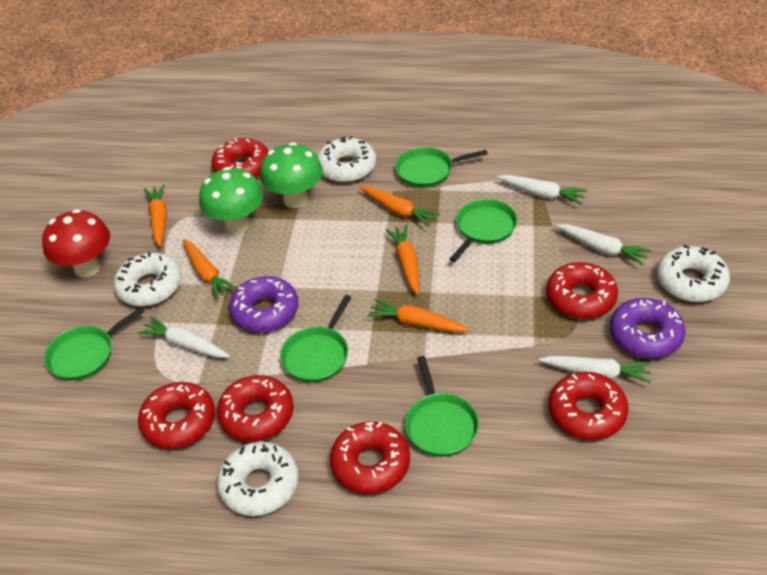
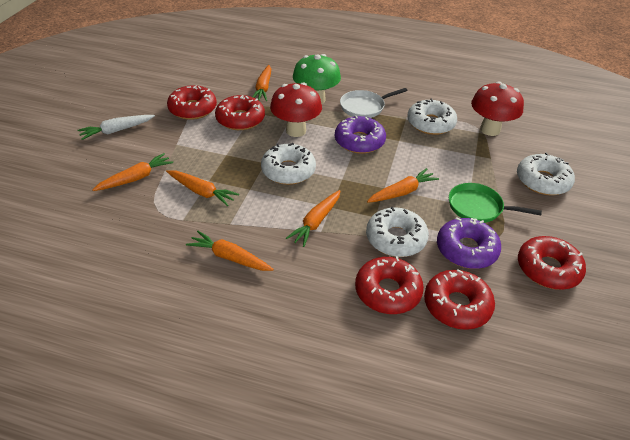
green mushroom: [199,167,263,234] [260,142,323,208] = 2 -> [293,54,341,104] = 1
green pan: [44,307,145,381] [280,295,352,382] [395,147,488,187] [405,356,479,457] [450,199,517,262] = 5 -> [449,183,542,223] = 1
orange carrot: [144,185,167,247] [183,239,237,300] [359,186,440,227] [367,299,470,333] [385,225,419,295] = 5 -> [92,153,173,191] [166,170,239,206] [186,231,274,271] [252,65,271,101] [286,190,340,247] [367,168,439,203] = 6
red donut: [138,382,215,449] [211,138,269,178] [217,375,294,442] [330,421,410,494] [546,262,618,319] [549,372,629,440] = 6 -> [167,85,217,120] [215,95,265,130] [355,256,424,314] [424,269,495,330] [518,236,586,290] = 5
red mushroom: [42,209,110,278] = 1 -> [270,83,322,137] [471,82,524,136] = 2
white carrot: [137,316,230,358] [496,175,588,205] [539,356,651,383] [556,224,652,266] = 4 -> [78,115,155,140] = 1
white pan: none = 0 -> [340,88,407,118] = 1

